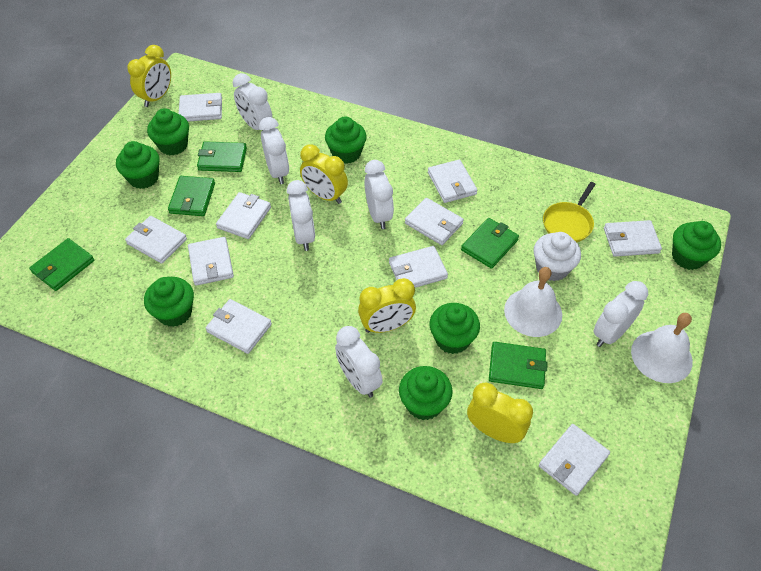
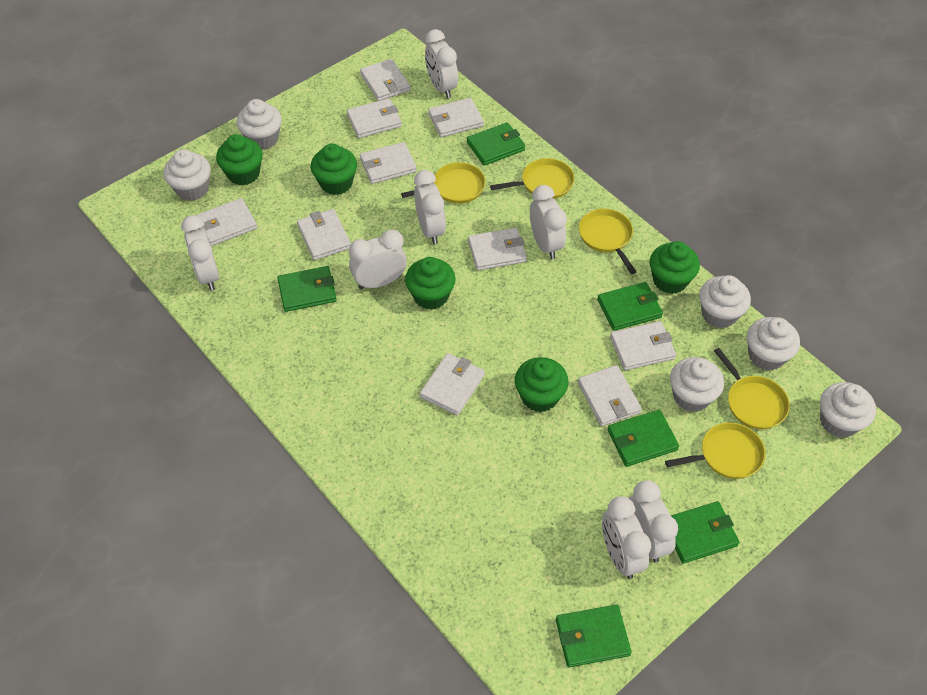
green cupcake: [116,141,160,189] [144,277,194,327] [147,108,189,155] [325,117,367,164] [399,366,453,420] [430,303,480,354] [672,221,721,270] = 7 -> [216,134,263,185] [311,144,357,195] [405,257,456,310] [515,357,569,412] [650,241,700,294] = 5
green wallet: [29,238,94,291] [168,176,215,216] [197,141,247,172] [461,218,519,269] [489,342,548,389] = 5 -> [277,266,337,312] [467,122,525,166] [556,605,631,667] [598,282,663,331] [608,410,679,467] [671,501,739,564] = 6
white bell: [504,267,562,337] [631,313,693,383] = 2 -> none = 0
white clock: [233,73,273,131] [259,117,289,184] [287,180,315,251] [335,326,383,398] [364,160,394,229] [594,281,648,347] = 6 -> [181,215,219,291] [349,229,407,290] [414,170,446,245] [425,29,458,98] [530,185,567,259] [602,496,651,579] [629,480,678,562] = 7
white cupcake: [534,232,581,281] = 1 -> [163,149,211,201] [237,99,282,150] [670,357,724,412] [699,275,751,328] [747,317,800,371] [820,382,876,438] = 6
yellow clock: [127,45,171,107] [300,144,348,204] [358,278,416,333] [467,383,533,443] = 4 -> none = 0
yellow pan: [543,182,596,242] = 1 -> [401,162,485,204] [490,158,575,199] [579,208,636,274] [665,422,765,479] [714,348,790,429] = 5

